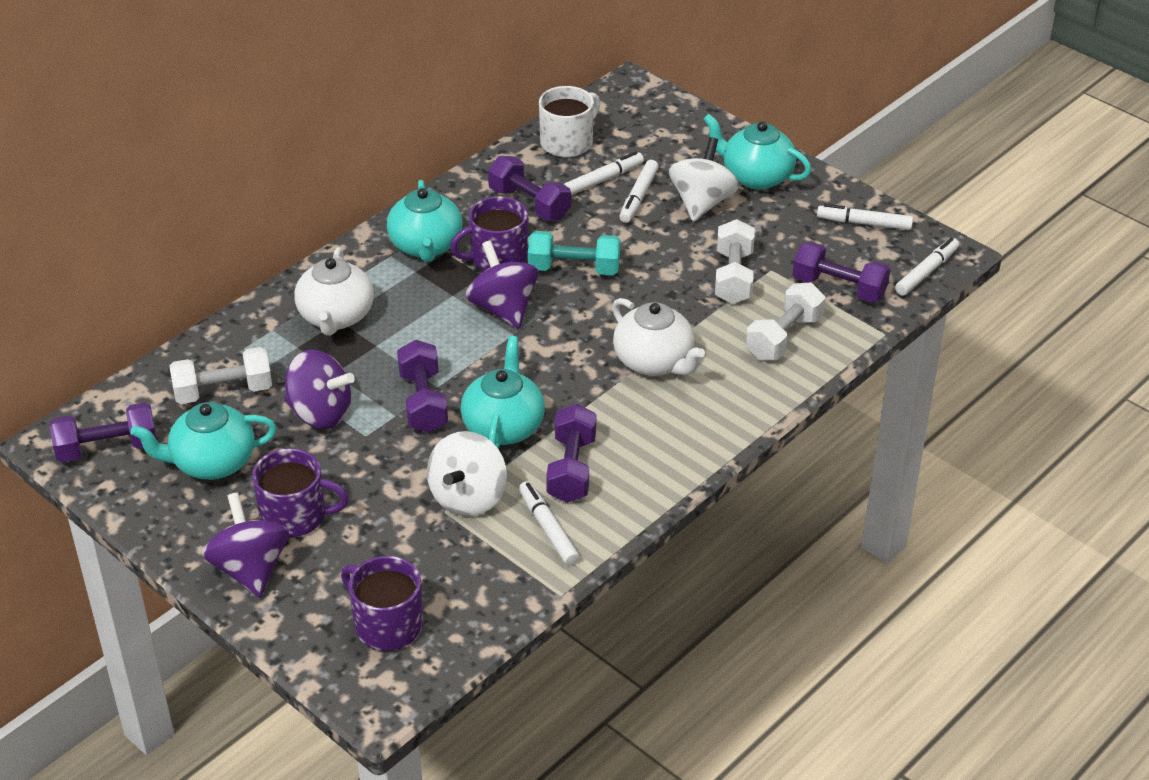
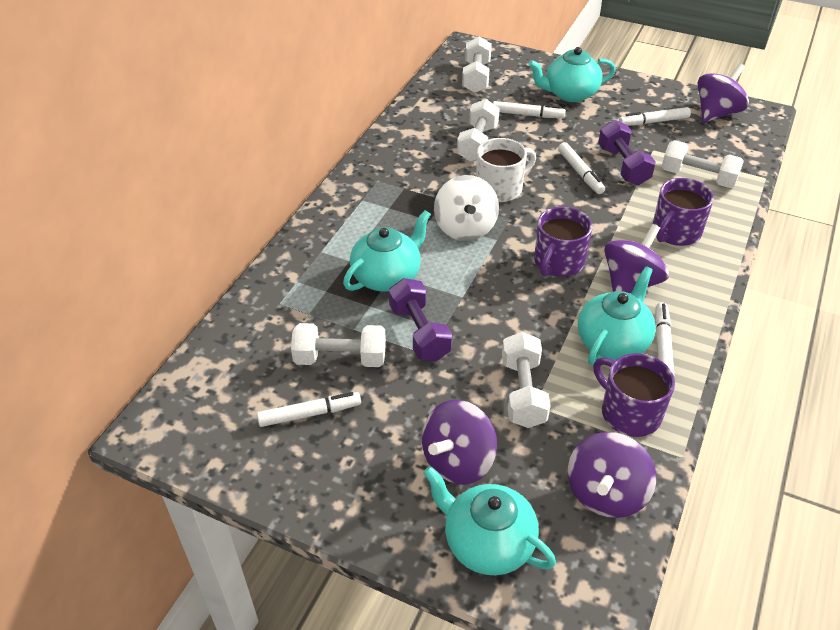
purple dumbbell: [50,402,157,463] [397,340,448,433] [488,156,571,221] [546,404,597,503] [793,242,891,303] = 5 -> [389,278,452,361] [598,120,656,185] = 2
purple spinning top: [202,492,289,597] [284,349,355,429] [466,240,538,329] = 3 -> [422,400,497,485] [568,432,656,518] [604,224,669,294] [698,63,749,123] = 4
turquoise dumbbell: [528,231,620,275] = 1 -> none = 0
white dumbbell: [170,347,272,404] [715,219,755,304] [746,283,825,360] = 3 -> [291,323,386,367] [457,99,500,162] [462,37,492,93] [502,332,550,428] [662,140,744,188] = 5
white spinning top: [427,431,507,516] [669,137,739,222] = 2 -> [434,175,499,241] = 1
white teapot: [294,247,374,335] [612,298,705,376] = 2 -> none = 0

